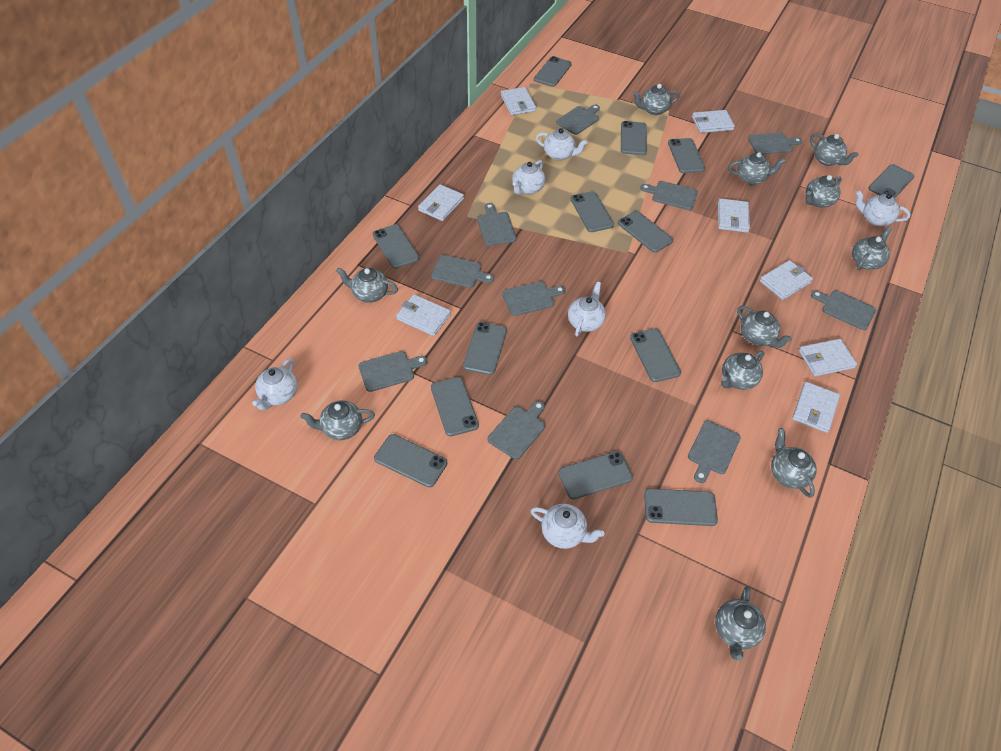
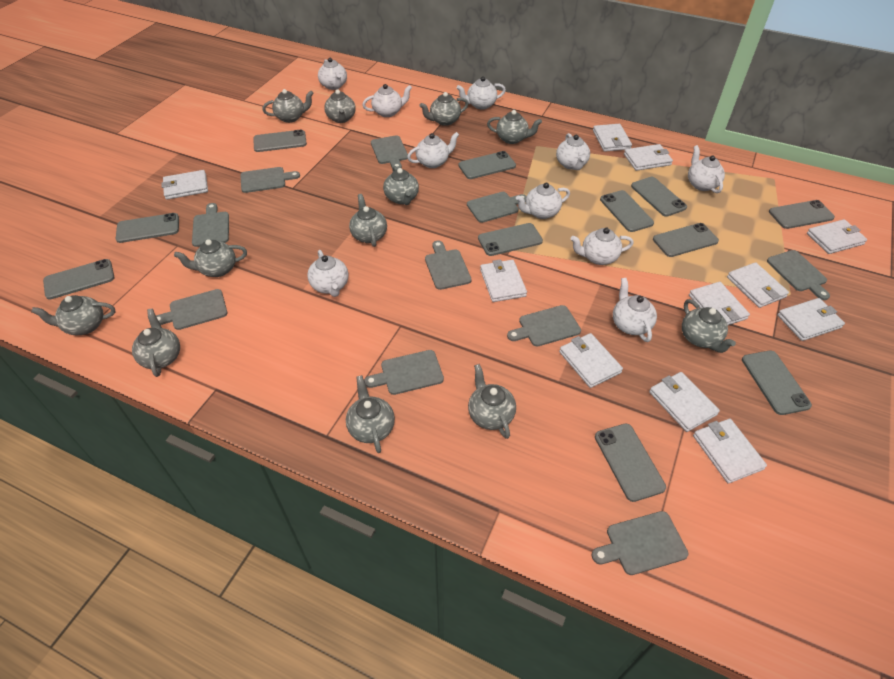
grey phone: [373,224,419,269] [374,434,447,487] [431,377,479,436] [463,322,507,375] [534,56,572,87] [558,451,633,499] [571,191,614,232] [618,211,673,253] [621,121,647,155] [630,328,681,382] [644,488,718,526] [668,138,705,173] [868,164,914,198] = 13 -> [43,259,114,299] [116,213,179,243] [253,130,307,152] [458,151,516,179] [478,223,543,256] [595,424,666,502] [600,190,654,232] [631,177,687,217] [653,223,719,257] [742,351,812,415] [769,200,835,229] = 11
grey teapot: [301,400,375,440] [336,268,398,303] [633,84,679,115] [715,586,766,661] [721,351,764,390] [728,152,786,185] [737,306,792,348] [771,428,816,498] [805,175,842,208] [810,133,859,166] [852,227,892,270] = 11 -> [31,295,115,335] [132,309,180,377] [174,239,247,277] [262,89,314,123] [324,90,356,123] [346,375,395,453] [349,194,387,247] [383,166,419,205] [420,92,468,126] [468,364,516,439] [487,110,542,144] [682,299,736,353] = 12
white teapot: [252,358,298,411] [512,160,545,195] [530,504,605,549] [536,128,588,161] [568,282,606,336] [855,190,911,226] = 6 -> [307,250,349,297] [318,58,347,90] [362,84,412,117] [407,132,459,168] [457,76,506,110] [516,183,570,219] [556,133,590,170] [571,228,634,265] [613,278,657,342] [688,145,725,193] = 10
white wallet: [396,294,451,336] [418,184,464,221] [501,87,536,115] [692,110,735,133] [718,198,750,233] [760,260,813,300] [792,382,840,433] [799,339,857,376] = 8 -> [161,170,208,200] [480,259,527,302] [559,333,623,388] [593,124,632,152] [624,144,673,171] [649,372,720,432] [689,282,750,325] [693,419,767,484] [727,262,789,308] [777,298,845,341] [807,219,867,254] = 11

